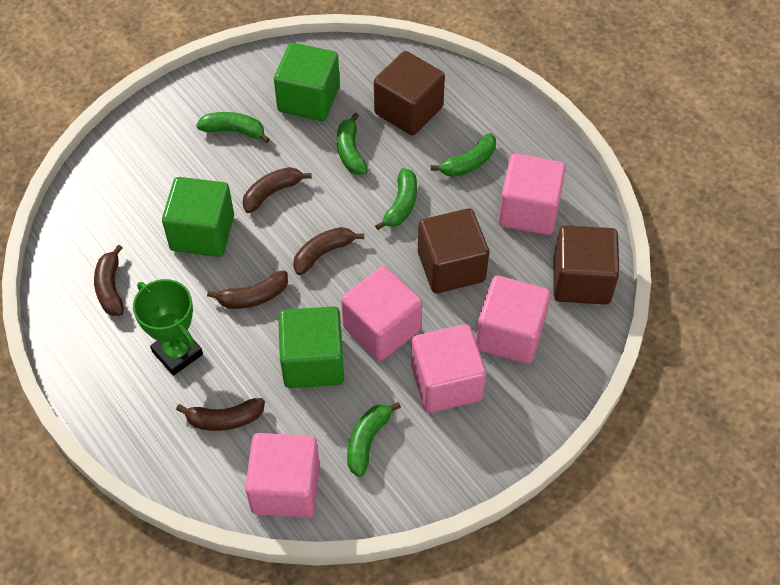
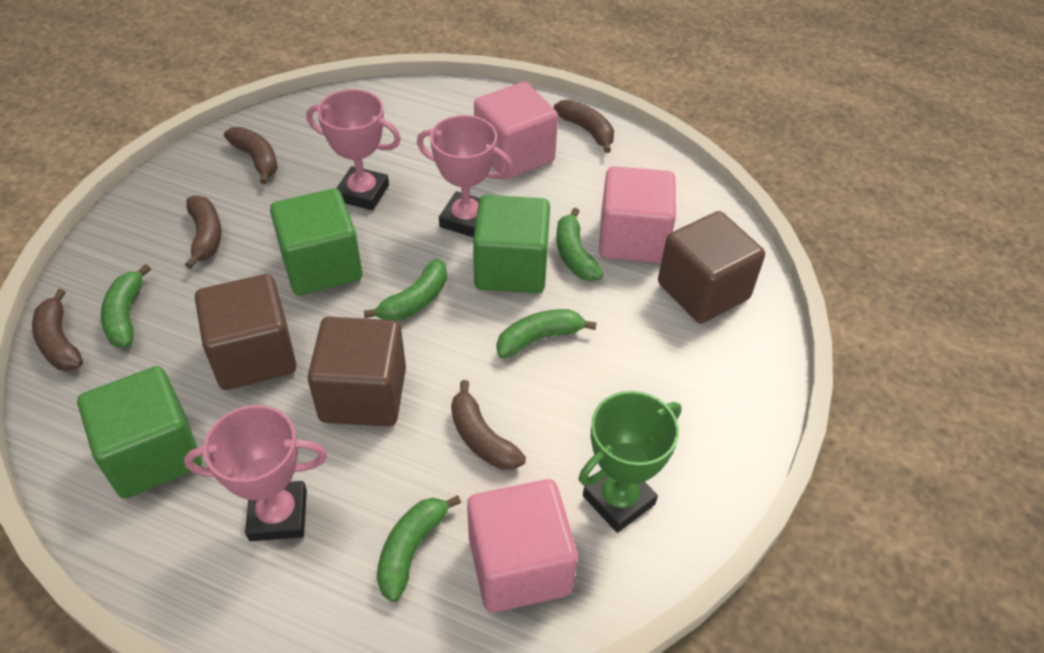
pink cube: [245,433,320,518] [341,266,422,361] [411,324,486,413] [476,276,550,364] [498,154,566,235] = 5 -> [467,479,578,613] [474,82,558,179] [599,166,676,263] = 3
pink trophy: none = 0 -> [184,405,327,541] [306,89,401,210] [417,115,513,237] = 3

